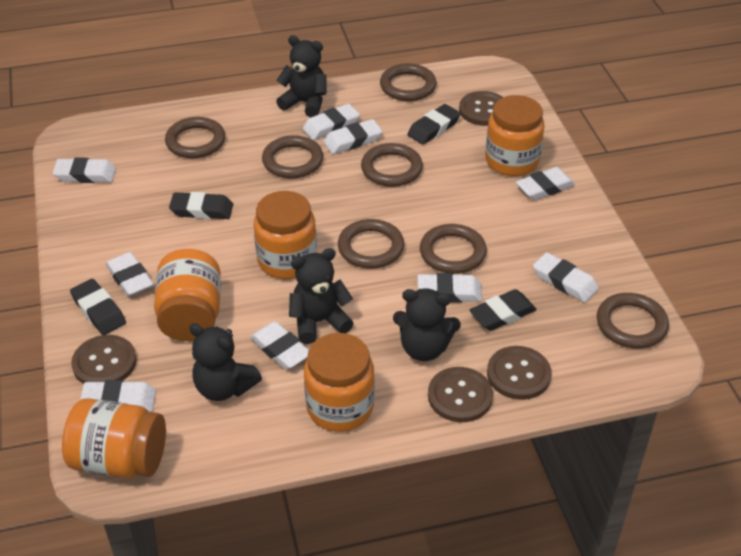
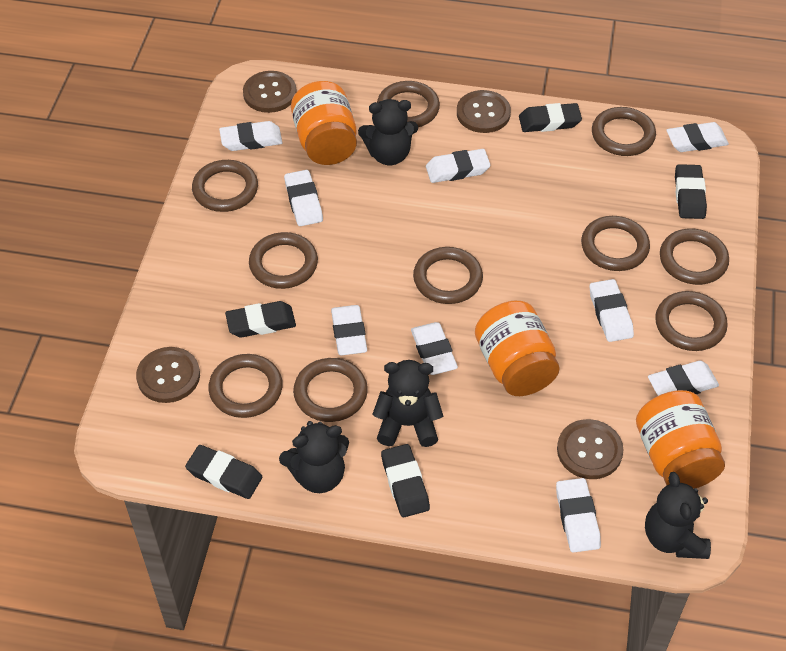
black eraser: [70,279,126,335] [169,192,233,219] [407,104,461,144] [470,289,537,331] = 4 -> [185,445,262,499] [225,301,296,338] [381,444,430,517] [519,103,582,132] [675,164,707,219] = 5
brown ring: [165,117,225,158] [262,135,323,179] [338,219,404,269] [361,143,423,187] [380,63,437,101] [420,224,487,274] [597,293,669,349] = 7 -> [192,160,258,212] [208,354,283,418] [249,232,318,289] [293,358,368,422] [377,81,440,127] [413,247,483,304] [581,216,650,271] [592,107,656,156] [655,291,728,351] [660,229,729,285] = 10
orange jar: [62,398,166,478] [154,249,221,341] [254,191,317,279] [304,333,374,432] [485,95,545,176] = 5 -> [291,81,357,165] [475,301,560,396] [636,390,725,489] = 3

